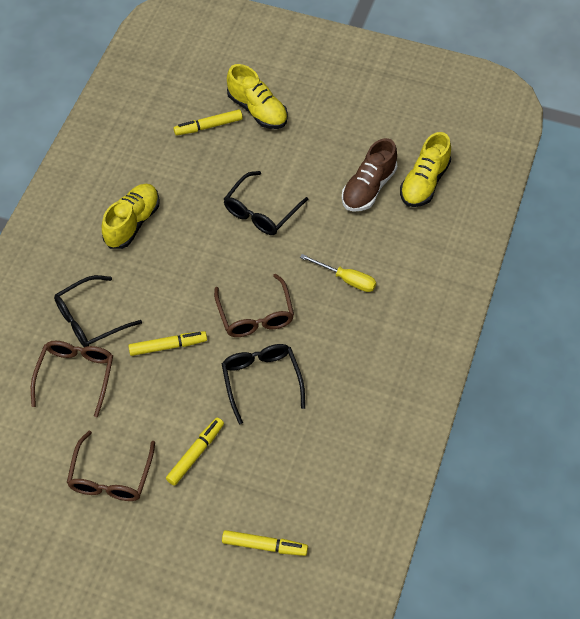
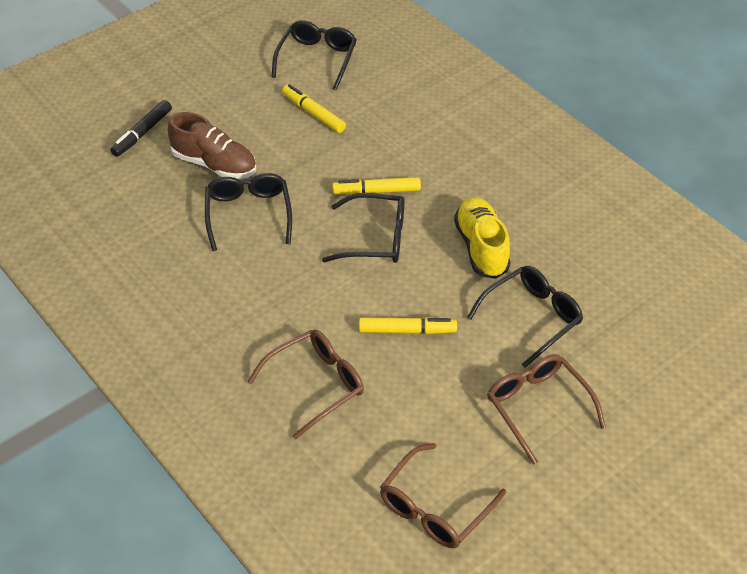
black glasses: [54,275,142,347] [222,344,305,424] [224,171,308,235] = 3 -> [205,173,292,251] [272,20,357,90] [322,193,405,263] [467,266,583,368] = 4
black marker: none = 0 -> [110,100,172,157] = 1
yellow marker: [128,331,207,356] [166,418,224,485] [174,109,243,136] [222,530,308,556] = 4 -> [282,84,346,133] [332,177,421,195] [359,317,457,334] = 3
yellow screwdriver: [300,254,376,292] = 1 -> none = 0
yellow shoe: [102,184,160,249] [227,64,288,129] [400,132,451,207] = 3 -> [454,197,511,279] = 1

